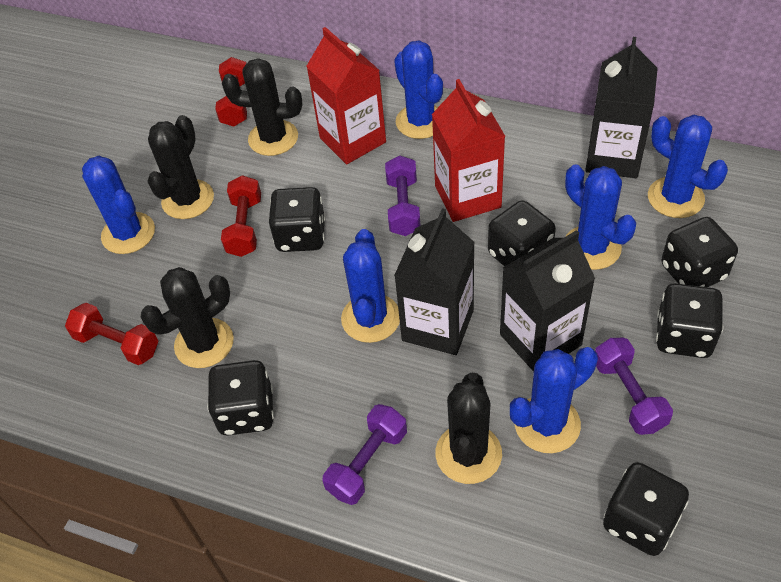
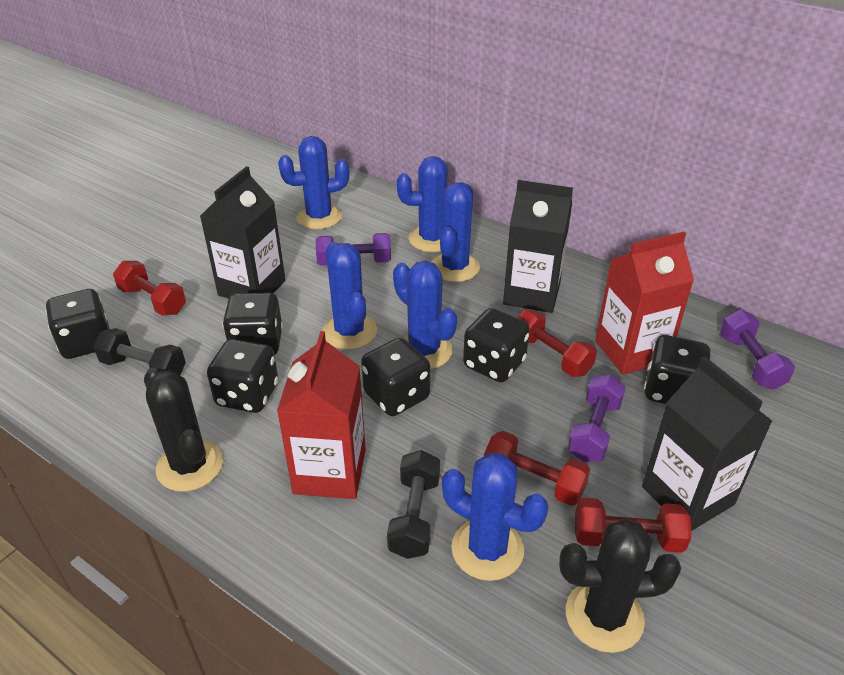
black cactus: [141,267,234,368] [147,115,214,219] [222,58,303,156] [435,373,502,484] = 4 -> [144,367,223,492] [559,519,681,653] = 2
black dumbbell: none = 0 -> [93,328,186,375] [387,450,440,559] = 2
red dumbbell: [65,303,158,365] [215,57,247,127] [221,175,261,257] = 3 -> [113,261,186,316] [484,431,590,506] [517,310,597,377] [575,498,691,553] = 4

